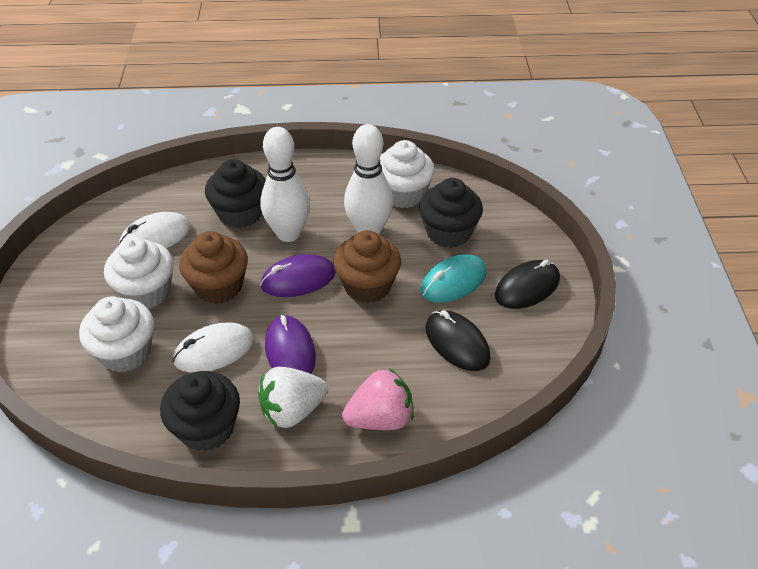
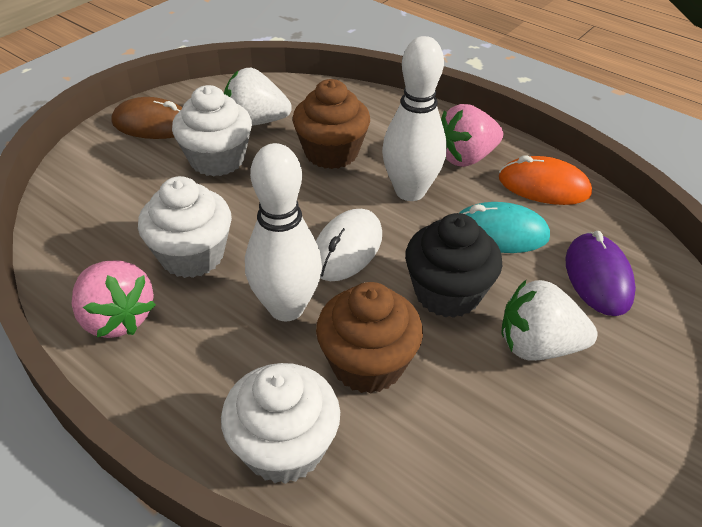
black cupcake: [160,371,240,451] [205,159,266,228] [419,178,483,248] = 3 -> [405,213,502,318] = 1
black mouse: [426,310,491,371] [495,260,560,309] = 2 -> none = 0
brown mouse: none = 0 -> [111,97,182,139] = 1
orange mouse: none = 0 -> [499,155,592,205] = 1
pink strawberry: [342,368,413,430] = 1 -> [72,260,156,338] [441,104,503,167] = 2
purple mouse: [260,254,336,297] [265,315,316,374] = 2 -> [565,231,636,316] = 1
white mouse: [119,212,191,248] [173,322,254,373] = 2 -> [316,209,382,281] = 1
white strawberry: [258,367,328,428] = 1 -> [224,68,292,126] [501,280,598,361] = 2

